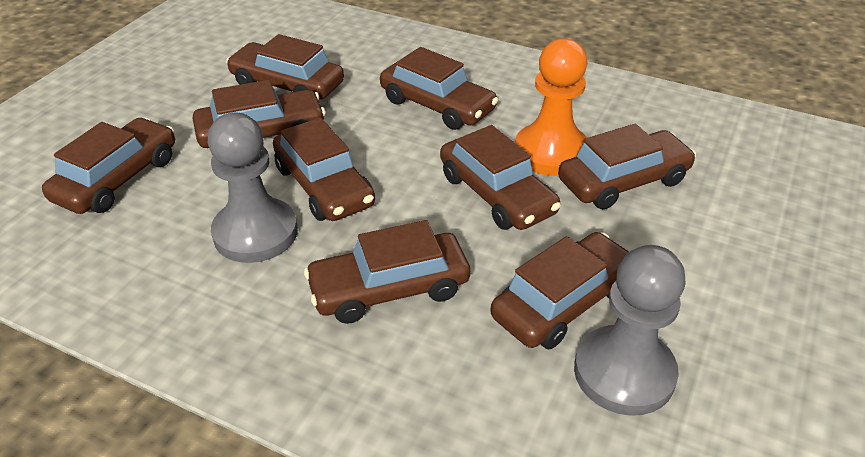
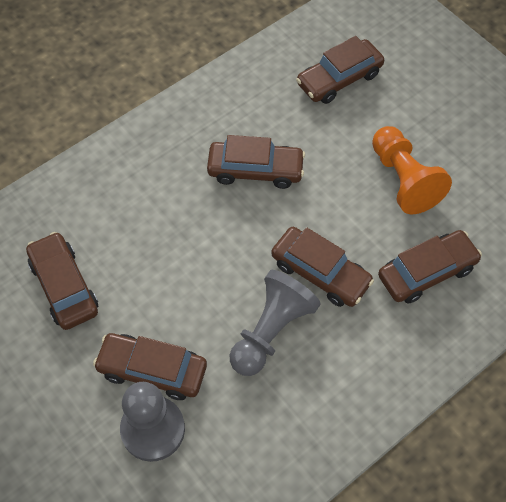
brown car: [42,118,175,214] [193,80,326,148] [226,34,344,99] [273,117,375,221] [304,220,470,324] [380,47,498,130] [440,125,561,230] [490,232,630,349] [558,124,696,209] = 9 -> [26,232,98,330] [93,333,207,400] [207,135,305,189] [271,227,374,307] [296,36,384,104] [378,230,482,304] = 6

